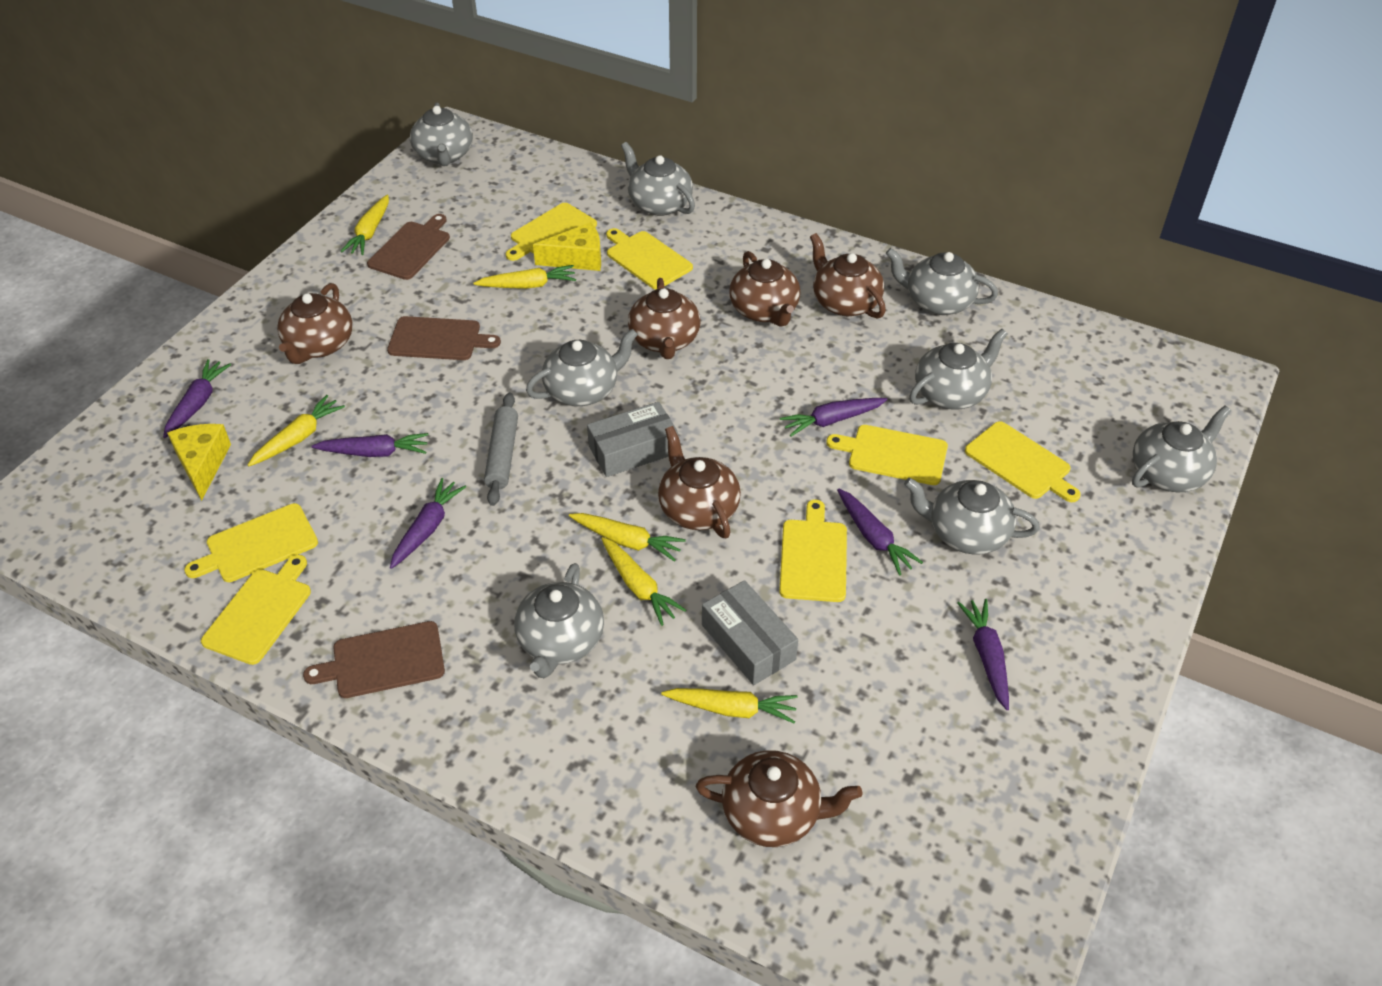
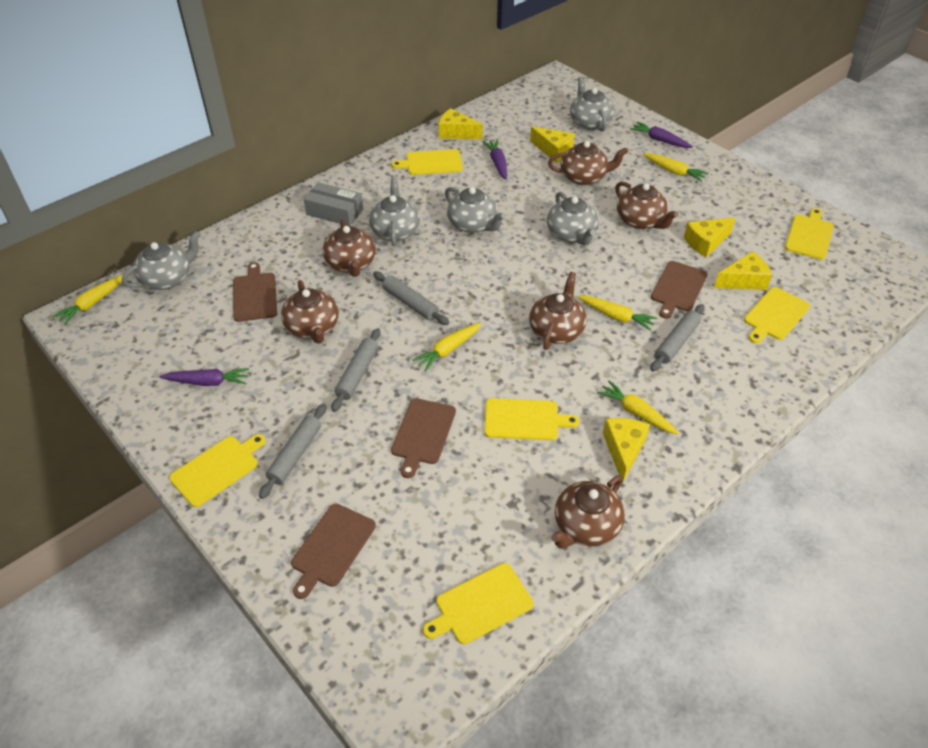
brown cutting board: [303,621,445,698] [367,214,450,280] [387,316,501,360] = 3 -> [233,262,277,322] [291,504,376,599] [391,398,456,478] [651,261,708,319] = 4
grey box: [587,402,678,477] [702,580,798,685] = 2 -> [304,182,363,226] = 1
grey rolling pin: [484,393,518,506] = 1 -> [259,404,326,499] [331,328,381,412] [373,271,449,325] [650,304,705,371] = 4
grey teapot: [410,102,473,166] [514,563,604,678] [526,329,638,406] [621,142,695,216] [886,248,998,315] [904,478,1040,555] [909,329,1008,410] [1132,406,1231,492] = 8 -> [122,231,201,290] [369,177,420,246] [445,187,506,233] [547,192,598,246] [570,77,614,132] = 5
purple carrot: [163,359,231,438] [312,433,428,457] [390,478,466,569] [780,398,887,437] [837,488,923,575] [957,599,1009,710] = 6 -> [160,368,249,386] [482,139,507,180] [630,122,693,148] = 3
yellow carrot: [248,395,345,466] [341,195,389,255] [473,265,576,289] [569,513,686,562] [601,537,686,626] [661,688,798,724] = 6 -> [53,275,123,325] [412,323,481,371] [578,296,657,331] [597,380,679,434] [643,153,708,182] = 5
yellow cheese: [167,424,231,501] [533,222,601,271] = 2 -> [439,108,483,139] [530,127,575,163] [603,418,650,483] [684,218,736,257] [714,251,772,290] = 5
yellow cutting board: [184,503,318,582] [201,555,311,665] [505,203,597,261] [606,228,693,289] [779,500,847,602] [826,425,948,485] [965,421,1081,502] = 7 -> [169,434,266,507] [391,149,463,175] [423,563,534,644] [484,398,580,440] [744,287,810,343] [785,208,834,260] = 6

